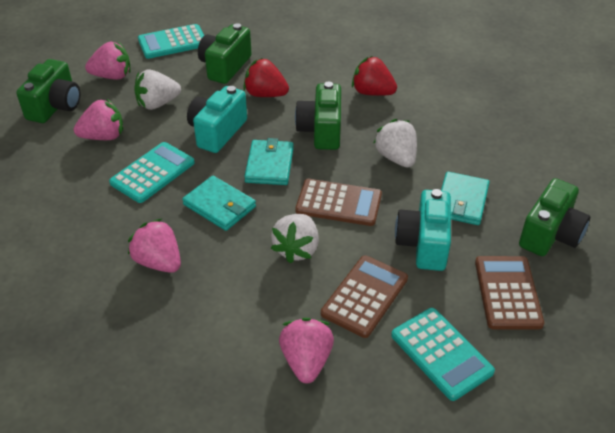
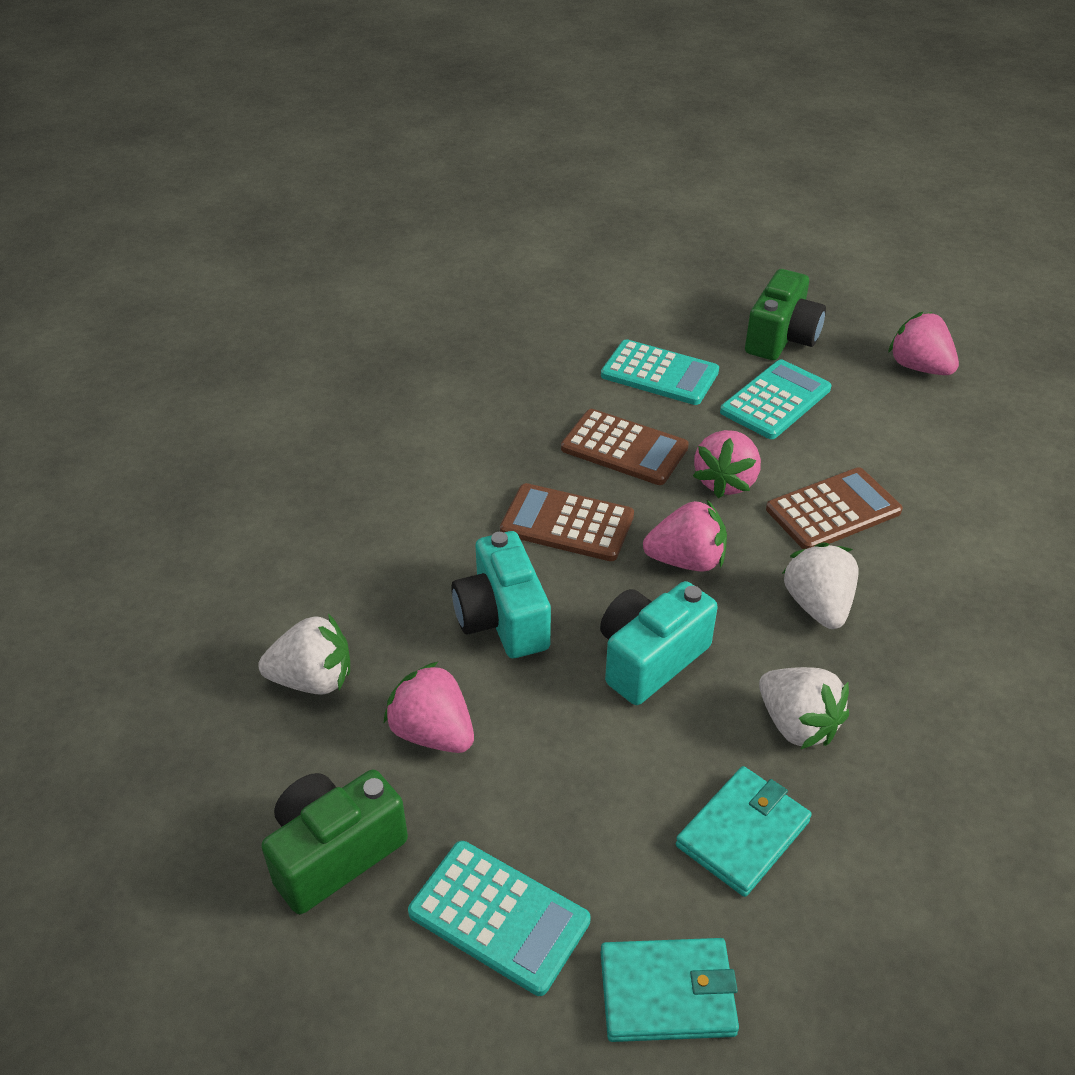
green camera: [16,59,81,123] [198,23,252,84] [295,82,341,150] [519,178,590,256] = 4 -> [261,769,408,914] [745,269,826,360] = 2
red strawberry: [243,58,289,97] [352,56,397,96] = 2 -> none = 0
turquoise wallet: [182,176,256,231] [244,138,294,185] [441,172,490,225] = 3 -> [600,938,739,1042] [676,766,812,897] = 2

